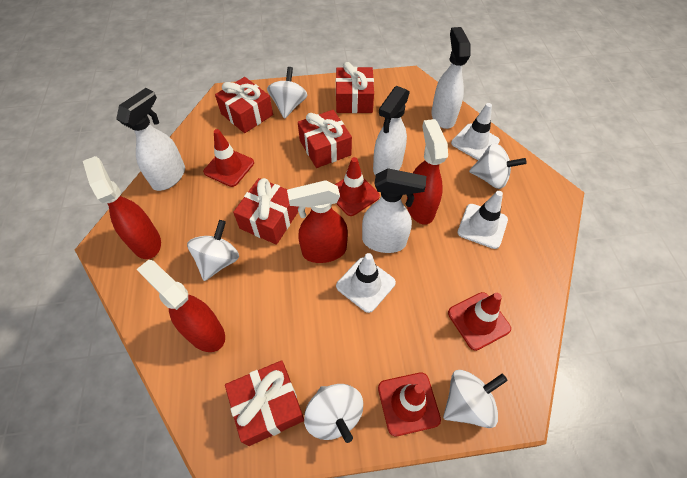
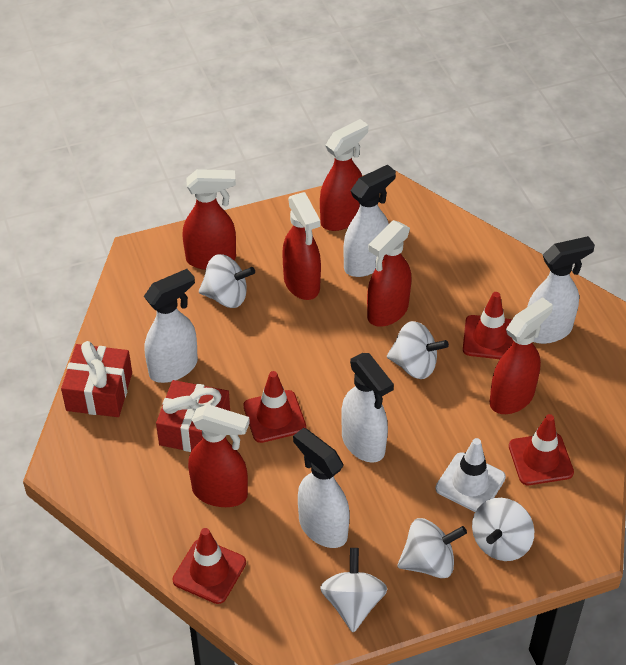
red gift: [215,77,273,133] [225,360,304,446] [233,178,298,245] [298,110,352,168] [336,62,374,113] = 5 -> [61,341,132,417] [156,380,230,452] = 2
red spray bottle: [83,156,161,259] [137,260,225,352] [287,180,348,263] [406,119,448,225] = 4 -> [182,169,236,270] [188,404,250,507] [283,192,321,300] [320,119,369,231] [367,220,411,327] [490,297,553,414] = 6
white spray bottle: [116,88,185,191] [362,168,426,253] [373,86,410,176] [431,27,470,129] = 4 -> [144,269,198,383] [293,428,350,548] [341,353,394,463] [343,165,396,277] [527,236,595,344] = 5
white traffic cone: [336,253,396,313] [451,103,500,160] [457,191,508,249] = 3 -> [435,438,506,512] = 1

